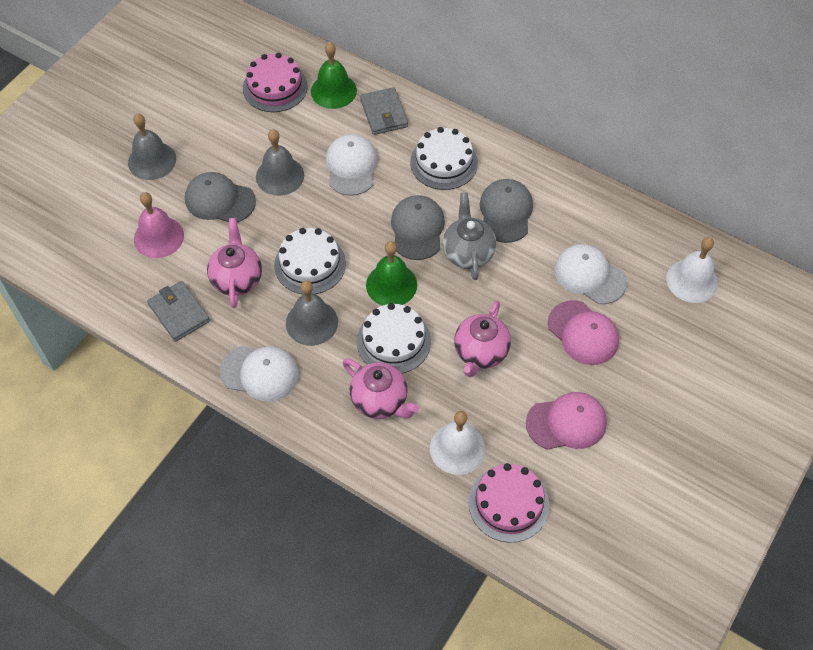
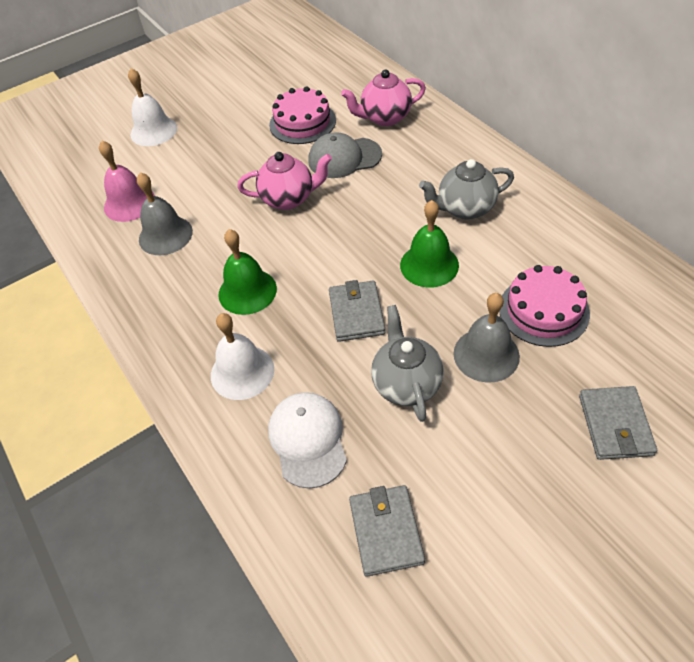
grey bell: [128,114,176,180] [256,129,304,196] [286,280,338,346] = 3 -> [137,172,193,255] [453,293,520,383] = 2
grey cap: [185,172,256,222] [391,195,445,260] [480,179,533,243] = 3 -> [309,132,382,178] = 1
grey teapot: [443,192,496,280] = 1 -> [371,305,444,422] [419,159,514,219] = 2
grey wallet: [147,281,210,342] [360,87,408,135] = 2 -> [329,280,385,342] [349,485,425,577] [579,386,657,460] = 3
pink cap: [526,392,607,450] [548,300,619,365] = 2 -> none = 0
pink teapot: [207,218,262,308] [343,358,419,419] [454,301,511,377] = 3 -> [237,152,332,210] [341,69,426,126] = 2
white cake: [274,228,346,295] [357,303,431,374] [410,127,478,190] = 3 -> none = 0
white cap: [220,346,299,402] [326,134,378,196] [554,244,627,304] = 3 -> [268,392,347,489] = 1

